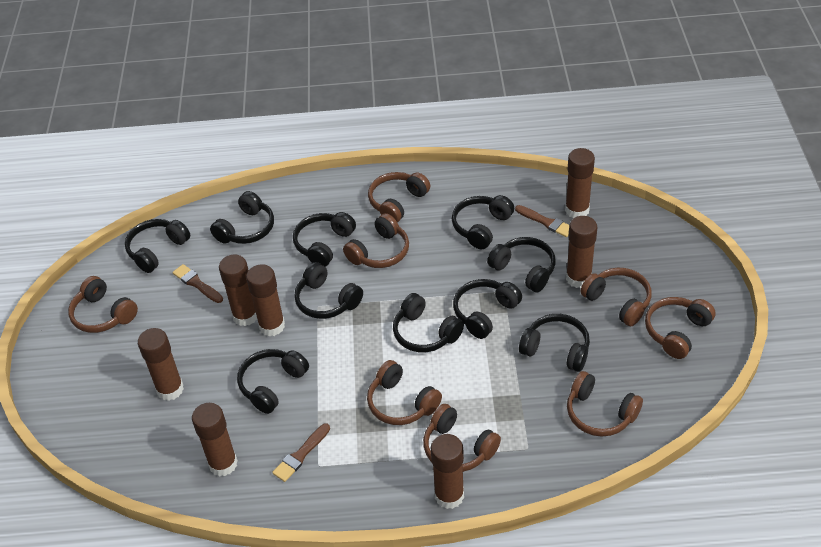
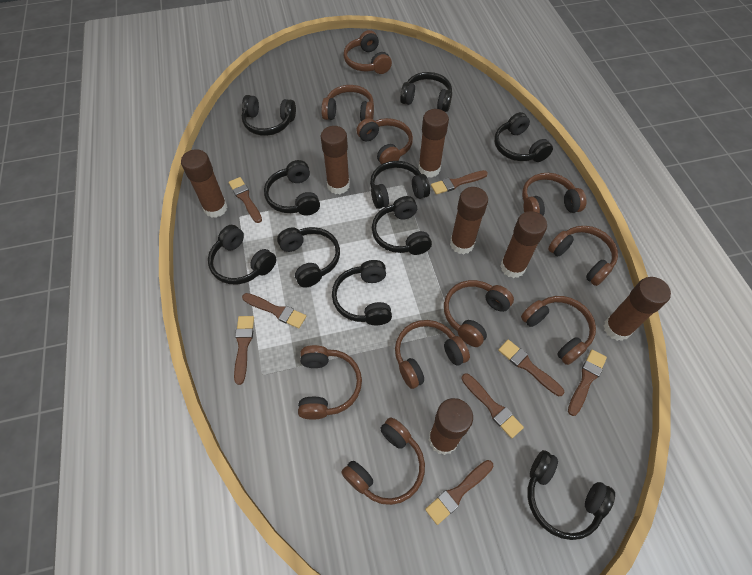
brown brush: [172,264,223,303] [272,423,330,482] [515,205,569,237] = 3 -> [229,177,262,223] [234,316,254,385] [242,293,306,328] [425,460,493,525] [431,170,488,195] [462,373,524,438] [498,339,564,396] [568,349,607,416] = 8
brown headphones: [68,276,138,333] [343,213,409,268] [367,360,442,425] [368,172,430,222] [423,404,501,472] [567,371,643,437] [581,268,652,326] [645,297,716,359] = 8 -> [298,345,362,420] [321,85,374,121] [341,417,425,505] [343,30,392,74] [356,118,413,165] [395,320,470,389] [444,280,514,347] [521,296,596,365] [522,173,586,216] [548,226,618,286] = 10

